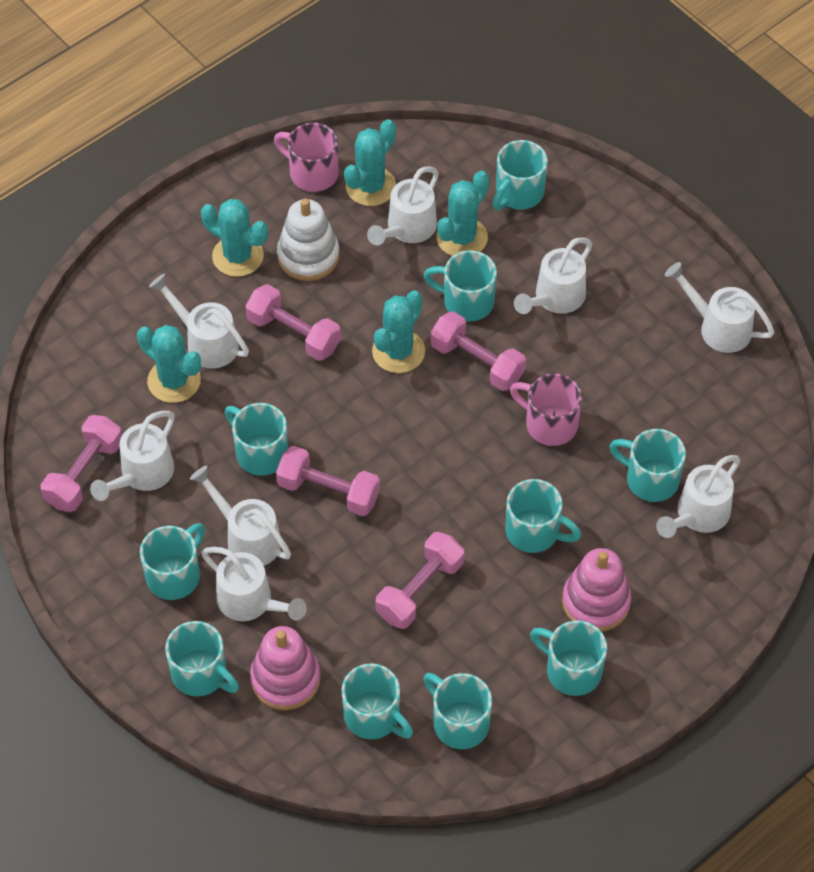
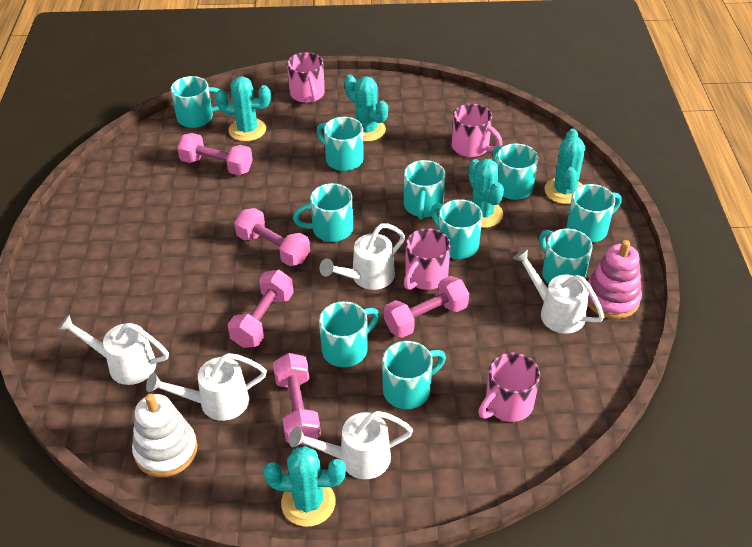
pink mug: [274,123,339,192] [510,373,582,446] = 2 -> [287,52,325,103] [404,228,451,290] [452,103,502,157] [478,353,540,422] = 4
pink stacking toy: [250,626,321,710] [562,548,631,632] = 2 -> [588,240,642,319] = 1
white watering can: [90,411,175,501] [149,274,249,369] [190,466,291,566] [201,547,306,621] [367,166,439,245] [514,237,592,314] [656,455,741,538] [665,262,775,353] = 8 -> [58,314,169,385] [146,353,267,421] [289,411,413,479] [320,223,405,290] [513,248,604,334] = 5

